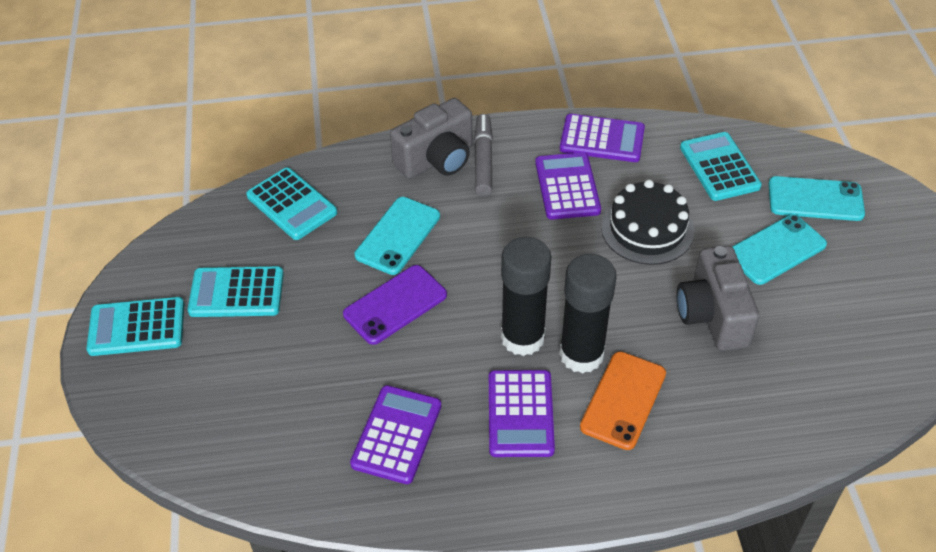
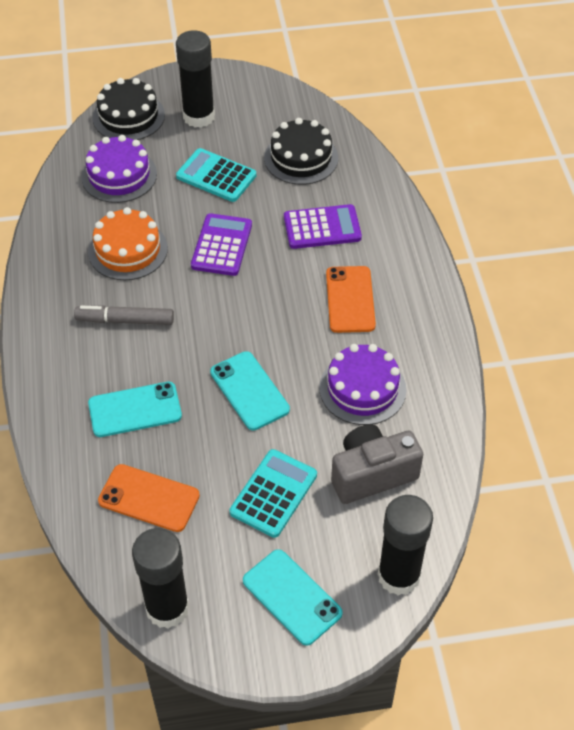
black cake: [601,180,694,265] = 1 -> [93,78,165,140] [264,118,338,185] = 2
black glue stick: [501,237,551,356] [559,254,617,374] = 2 -> [132,528,189,629] [176,30,215,128] [378,495,433,595] = 3
grey camera: [390,98,472,179] [676,245,759,351] = 2 -> [331,424,423,504] = 1
orange cake: none = 0 -> [88,207,168,280] = 1
orange phone: [580,351,666,450] = 1 -> [98,464,200,532] [326,266,376,333] = 2
purple cake: none = 0 -> [81,135,157,203] [319,344,406,425] = 2
purple calculator: [350,385,441,484] [489,370,555,457] [535,152,601,220] [560,114,645,162] = 4 -> [191,213,252,276] [284,204,362,249] = 2
purple phone: [343,265,447,345] = 1 -> none = 0
turquoise calculator: [86,297,184,356] [188,266,284,317] [246,167,337,240] [680,132,762,201] = 4 -> [176,148,256,202] [229,449,317,538] = 2

